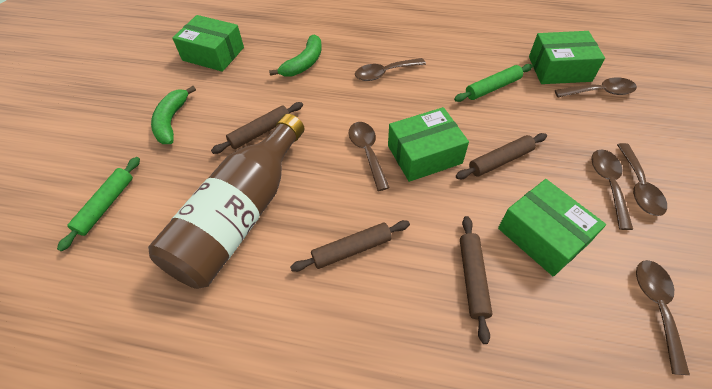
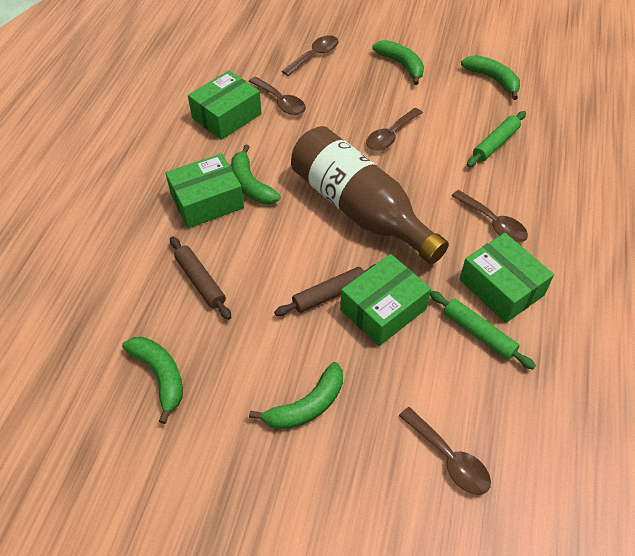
brown rolling pin: [211,102,303,154] [290,220,410,272] [456,133,547,179] [460,216,492,344] = 4 -> [170,236,231,320] [274,264,375,316] = 2
brown spoon: [348,122,390,191] [355,58,426,81] [555,77,637,98] [591,149,633,230] [617,143,667,216] [636,260,690,375] = 6 -> [249,77,306,115] [282,35,339,76] [366,108,423,151] [399,407,491,495] [452,190,528,243] = 5
green banana: [151,86,196,144] [269,35,322,77] = 2 -> [122,337,183,424] [231,144,281,204] [249,362,343,430] [372,40,424,85] [461,55,520,100] = 5

